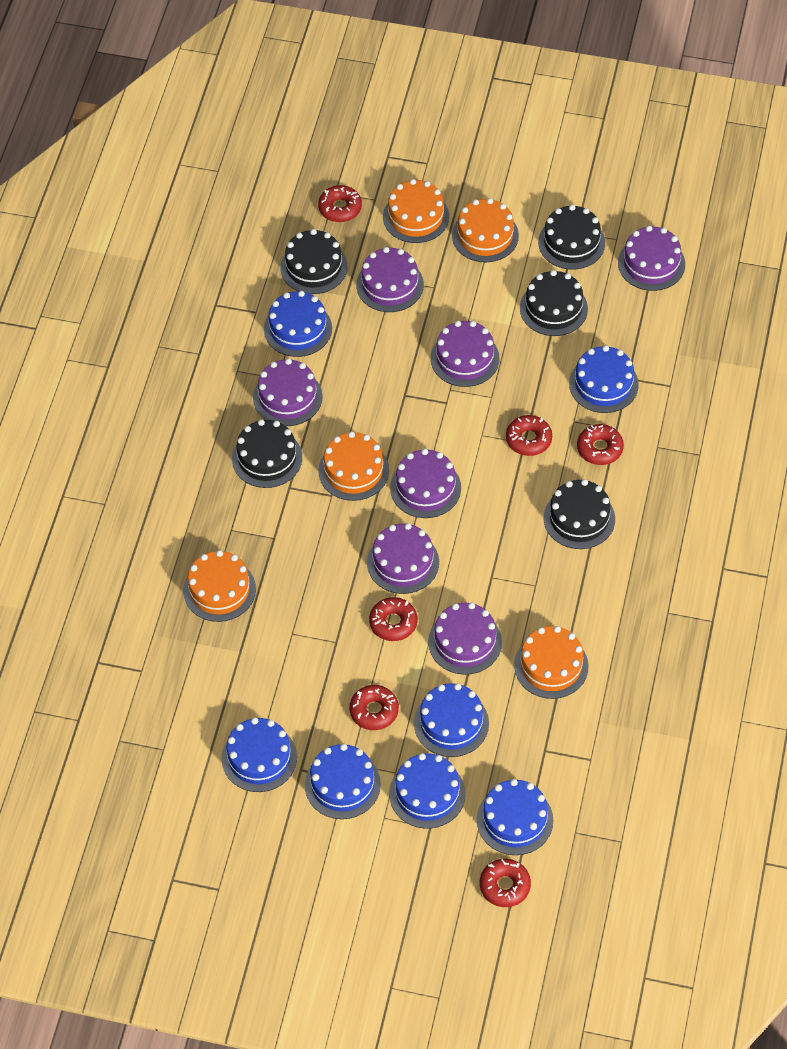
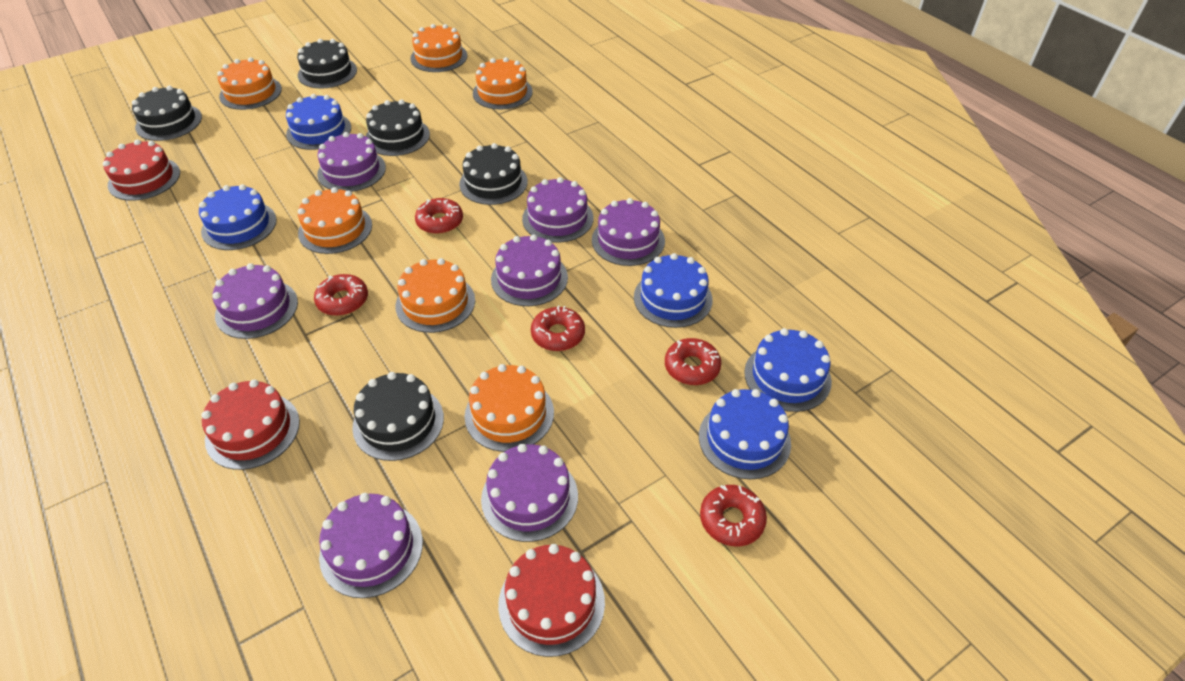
blue cake: [222,717,297,792] [264,291,332,357] [305,744,381,819] [389,753,465,829] [414,683,489,757] [477,779,553,855] [569,345,639,413] = 7 -> [199,184,277,250] [286,94,351,150] [634,253,713,328] [699,389,791,479] [744,328,832,412] = 5
orange cake: [183,550,256,622] [318,431,389,501] [383,179,449,243] [452,198,519,262] [514,626,588,699] = 5 -> [217,57,282,110] [298,187,372,254] [396,258,475,333] [410,24,468,72] [465,364,554,452] [473,57,533,109] = 6
red cake: none = 0 -> [103,140,180,201] [202,379,300,470] [498,544,605,657] = 3
red donut: [318,185,362,222] [349,685,399,730] [369,597,417,641] [480,859,531,907] [506,415,552,456] [577,424,624,465] = 6 -> [314,274,368,316] [415,198,463,234] [531,305,585,351] [665,338,721,385] [700,485,767,546] = 5

